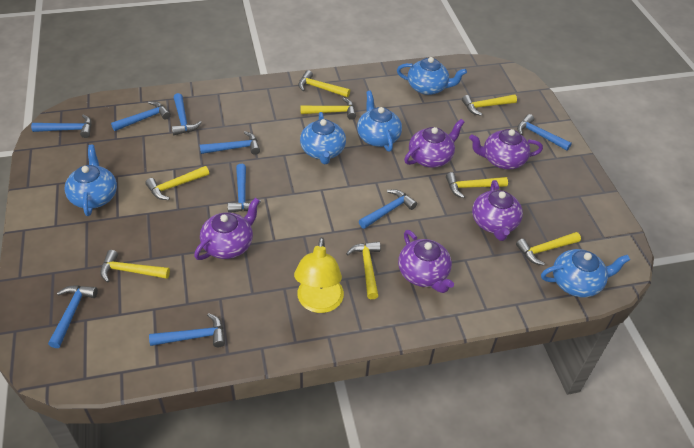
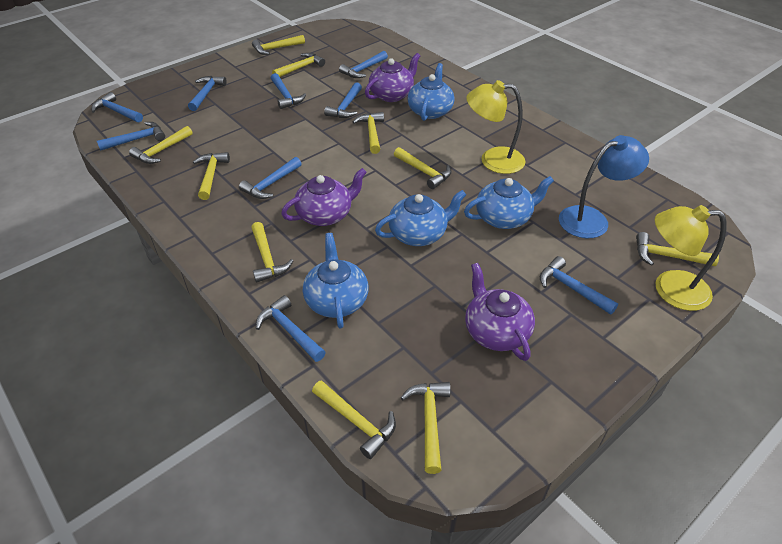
blue lamp: none = 0 -> [559,135,649,238] = 1
blue teapot: [65,145,117,216] [300,112,346,164] [357,91,402,152] [397,57,467,95] [541,249,630,297] = 5 -> [303,233,369,329] [375,190,466,246] [407,63,455,121] [464,176,554,229] = 4
purple teapot: [194,198,260,260] [398,230,454,293] [404,119,465,168] [469,129,543,169] [472,180,523,241] = 5 -> [281,168,367,226] [365,53,420,102] [465,263,535,361] = 3
yellow hammer: [100,250,170,283] [145,166,209,200] [298,70,350,97] [300,97,356,120] [346,241,381,299] [446,172,508,198] [462,95,517,116] [516,232,581,266] = 8 -> [129,126,193,164] [193,152,230,200] [251,222,293,283] [252,35,305,55] [272,53,325,77] [312,380,396,459] [353,112,384,154] [394,147,451,189] [401,382,451,474] [636,232,719,266] = 10
yellow lamp: [294,237,344,313] = 1 -> [466,80,525,174] [655,205,726,311] = 2

